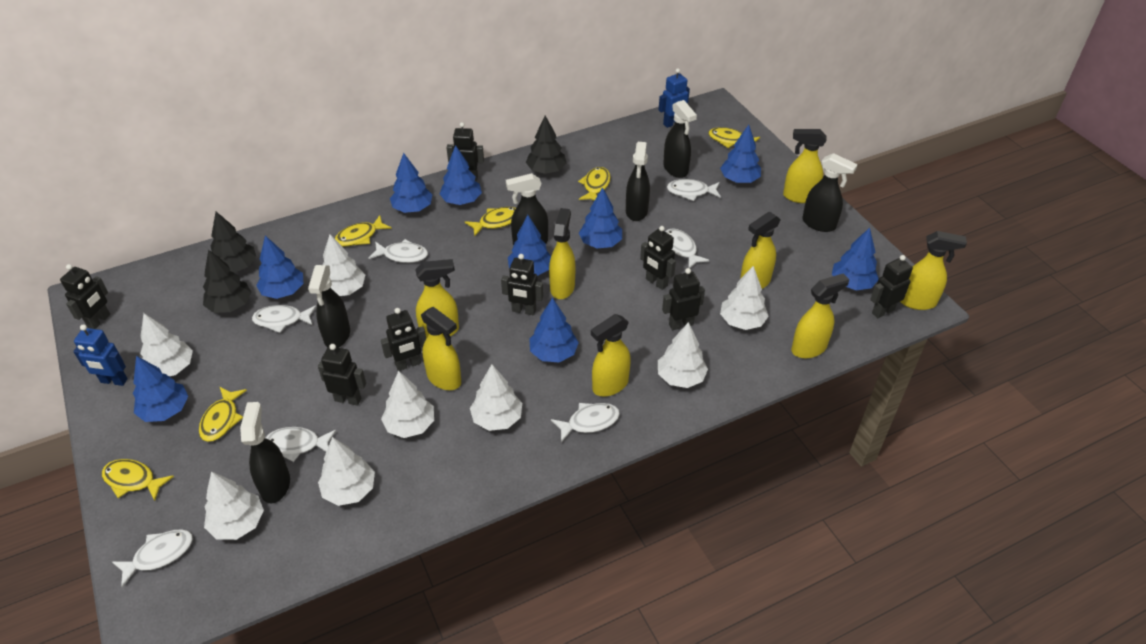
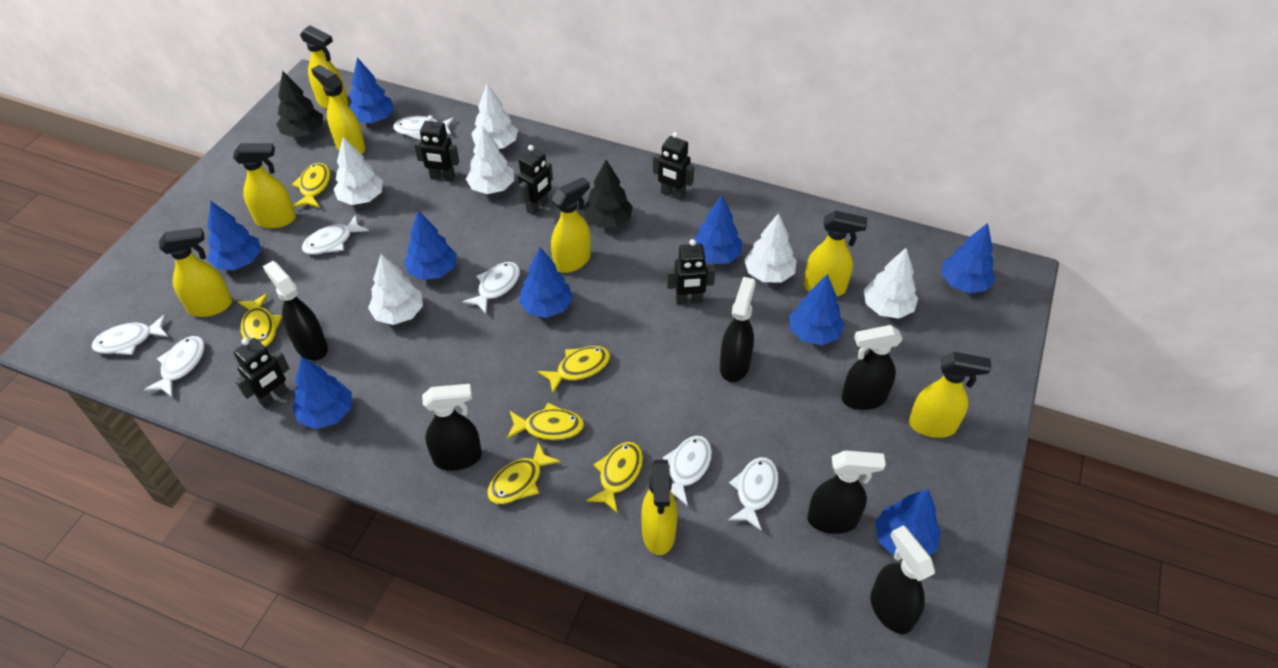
black robot: [60,264,110,329] [318,344,366,406] [381,308,426,371] [446,122,484,181] [501,254,543,315] [640,226,676,290] [662,268,705,330] [870,255,913,318] = 8 -> [234,338,290,408] [414,115,459,182] [518,145,553,215] [653,132,694,201] [667,239,715,305] = 5
black tree: [203,249,252,313] [211,212,256,273] [526,116,567,174] = 3 -> [276,71,323,137] [583,160,633,228] = 2
blue robot: [73,324,128,386] [659,68,690,128] = 2 -> none = 0
white tree: [140,313,193,376] [204,471,264,540] [318,437,375,506] [323,234,365,296] [381,370,434,438] [470,364,522,431] [658,322,708,388] [720,266,769,330] = 8 -> [333,137,383,205] [368,254,423,325] [466,126,514,194] [471,83,518,149] [744,213,797,282] [864,248,918,318] = 6

